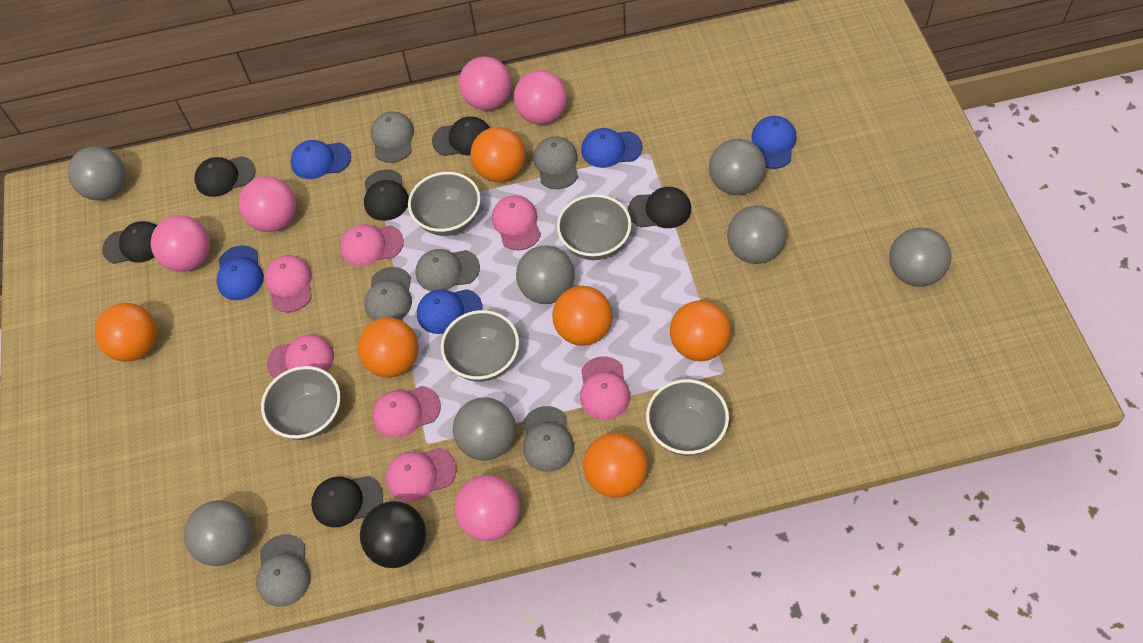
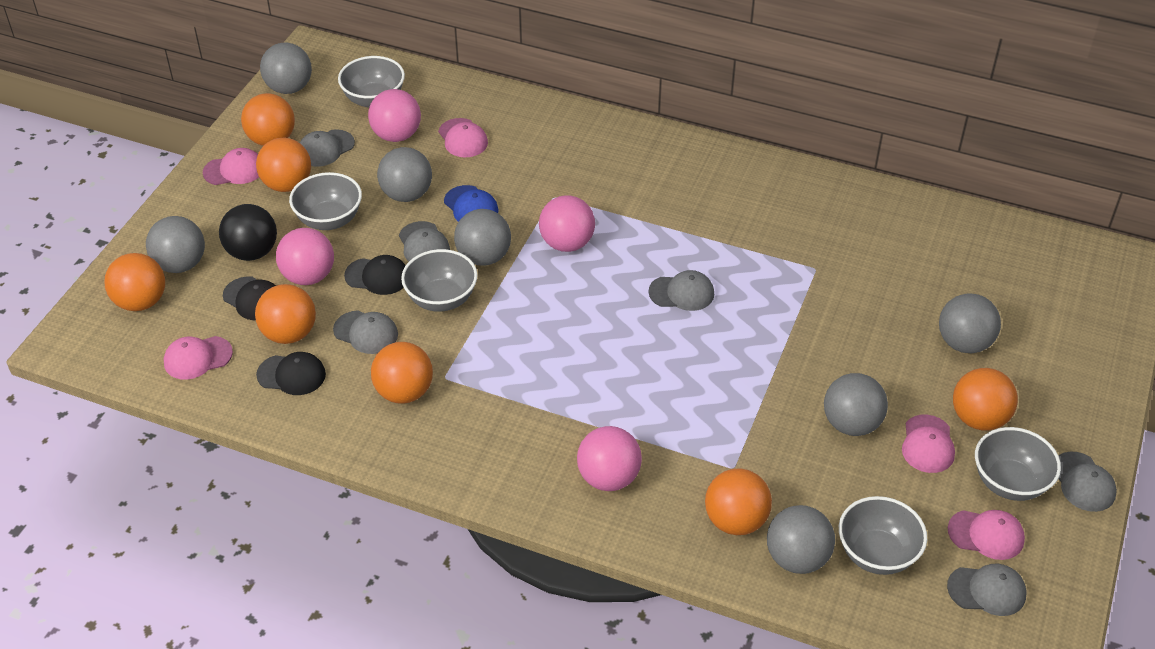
black cap: [102,221,157,264] [195,156,255,197] [311,476,383,528] [364,169,409,221] [432,116,490,156] [628,187,691,228] = 6 -> [223,277,276,320] [256,352,326,395] [344,255,406,295] = 3
blue cap: [217,245,264,300] [291,140,351,179] [417,289,482,334] [581,128,642,168] [751,116,797,169] = 5 -> [444,185,498,222] = 1
orange ball: [95,303,157,362] [358,317,418,378] [470,127,525,182] [552,286,612,346] [583,433,648,498] [670,300,731,361] = 6 -> [104,253,165,311] [241,93,295,146] [255,284,316,344] [256,138,311,192] [371,342,433,404] [705,468,772,535] [953,368,1018,430] = 7
pink ball: [151,215,210,272] [239,176,296,232] [455,475,520,541] [459,57,512,110] [514,70,567,124] = 5 -> [276,228,334,285] [368,89,421,142] [539,195,595,252] [577,426,642,491] = 4
pink cap: [265,255,312,313] [267,334,334,379] [340,224,404,266] [372,386,441,438] [386,448,457,502] [492,195,541,251] [580,356,630,420] = 7 -> [164,336,233,380] [203,148,259,185] [438,118,488,157] [902,415,955,473] [948,510,1025,560] = 5

